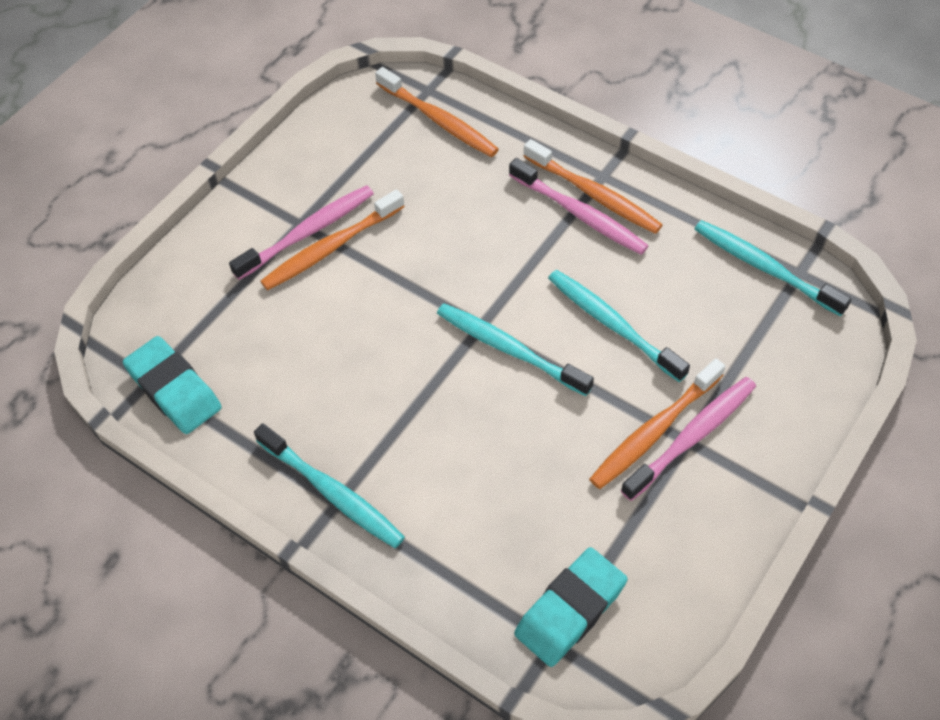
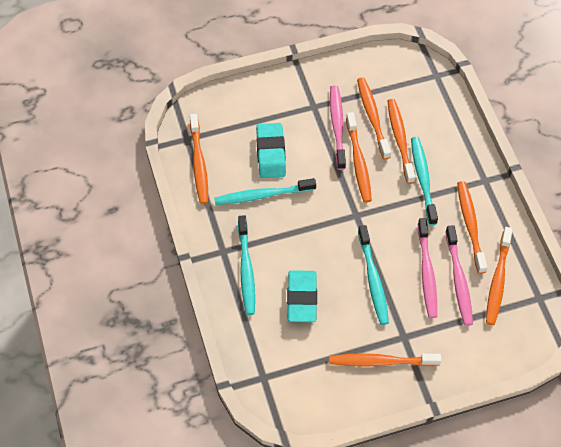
orange toothbrush: [260,189,405,290] [375,67,499,157] [523,139,663,234] [589,358,725,489] = 4 -> [190,114,208,204] [329,353,441,367] [346,112,372,203] [357,77,391,160] [387,99,415,184] [457,181,487,274] [486,227,513,325] = 7

